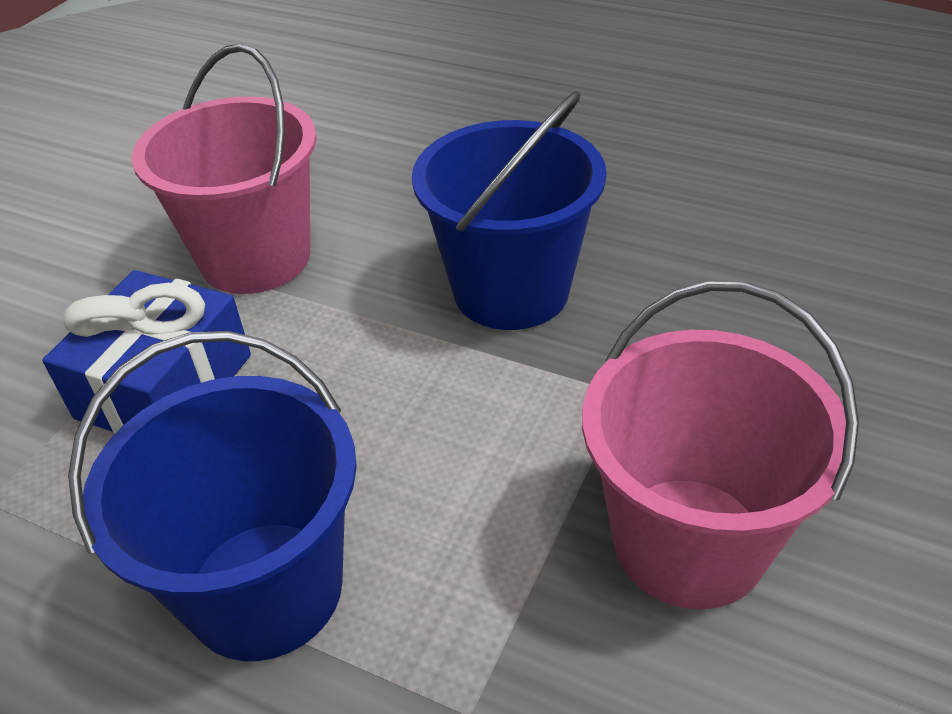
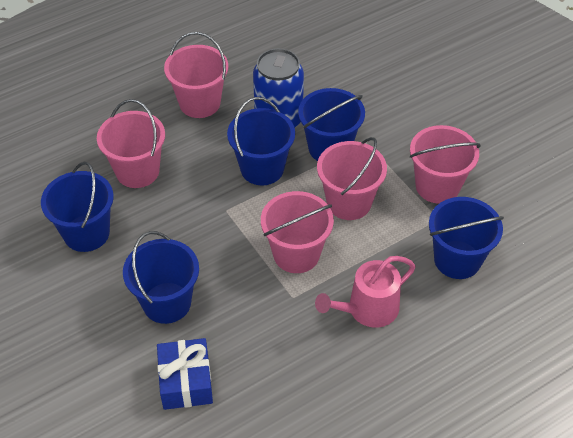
blue bucket: [68,331,357,661] [412,91,607,330] = 2 -> [41,161,114,252] [123,231,199,324] [227,97,295,185] [298,88,365,161] [429,197,504,279] = 5
blue can: none = 0 -> [253,48,304,127] = 1
pink bucket: [132,44,317,294] [582,281,859,609] = 2 -> [97,99,165,188] [164,32,228,118] [261,191,334,273] [317,137,387,220] [410,125,481,204] = 5
pink watering can: none = 0 -> [315,256,416,328] = 1

